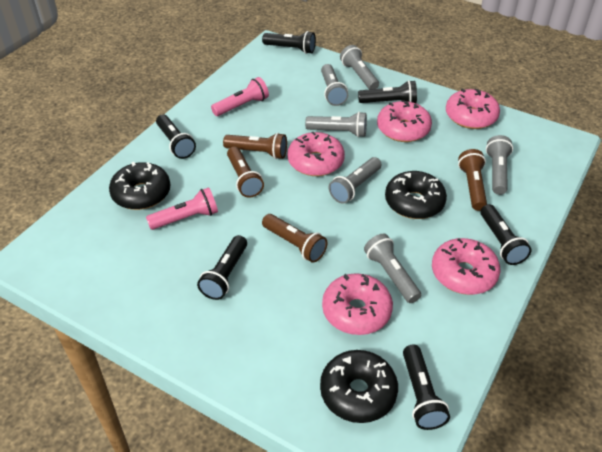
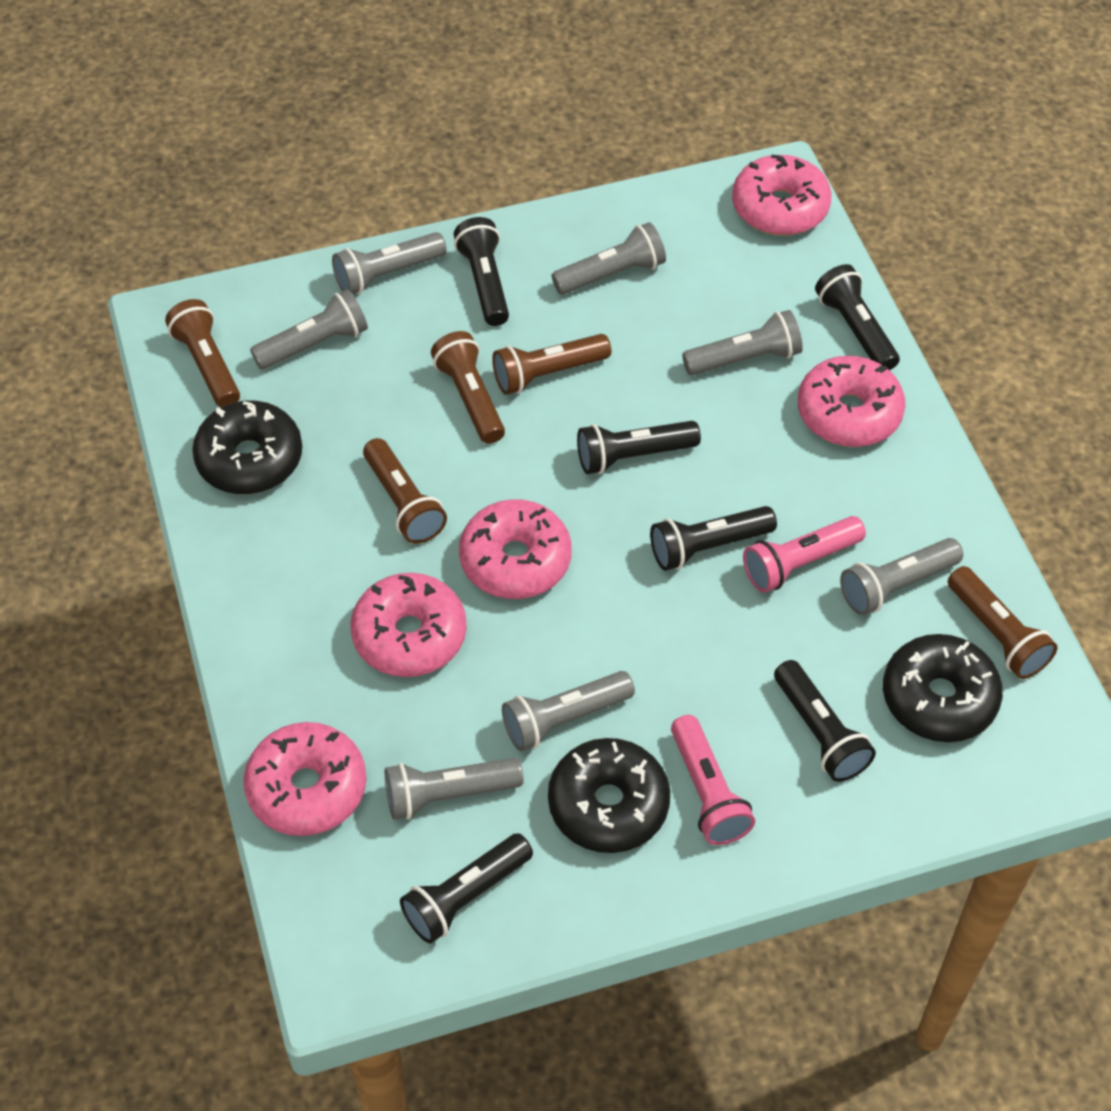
brown flashlight: [223,133,287,159] [227,147,264,198] [262,214,328,263] [458,149,487,211] = 4 -> [165,299,240,407] [363,438,447,544] [431,331,505,444] [492,334,611,395] [948,566,1057,679] = 5
grey flashlight: [305,111,367,137] [321,64,348,106] [329,157,382,204] [340,45,379,90] [364,234,421,303] [486,135,513,195] = 6 -> [250,289,368,369] [332,232,446,294] [385,758,524,820] [502,671,635,751] [552,222,666,295] [682,310,803,375] [840,538,963,615] = 7

